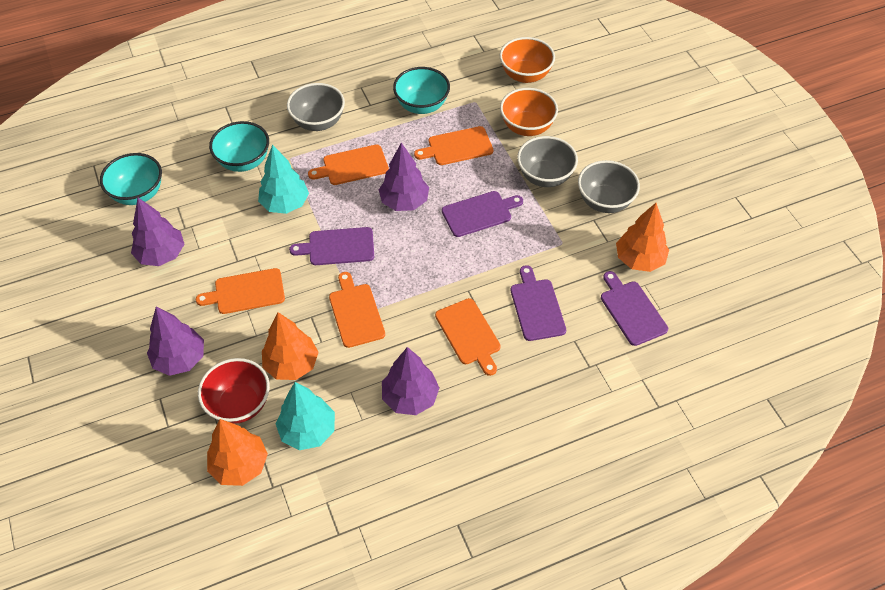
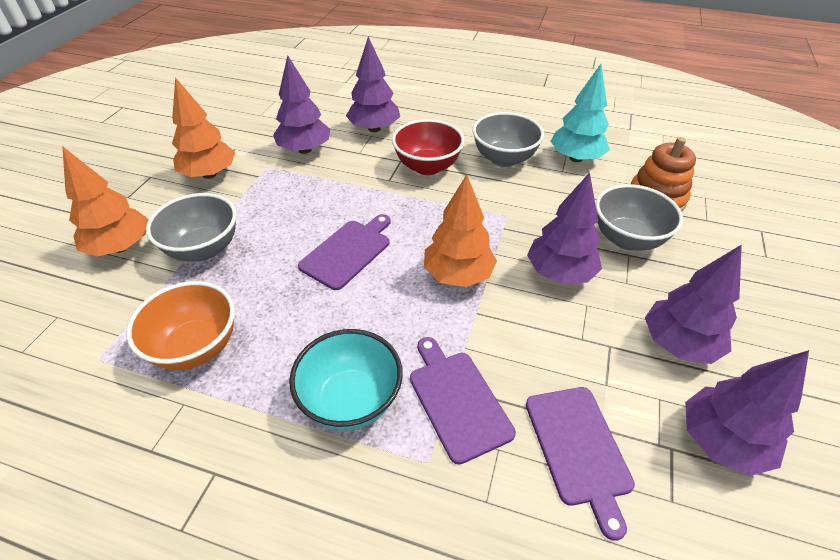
orange bowl: [500,37,555,83] [500,88,558,136] = 2 -> [126,281,235,370] = 1
orange cutting board: [196,268,285,314] [308,144,389,185] [329,272,385,348] [414,126,493,165] [435,298,501,376] = 5 -> none = 0
orange stacking toy: none = 0 -> [631,137,696,212] = 1
purple cutting board: [289,227,374,265] [442,191,523,237] [511,265,566,341] [601,271,668,346] = 4 -> [298,214,391,290] [410,337,516,465] [526,387,635,541] = 3
purple tree: [131,198,185,266] [147,307,204,376] [379,142,429,211] [382,347,439,415] = 4 -> [273,55,330,154] [346,36,400,132] [527,172,602,284] [645,245,742,364] [685,350,809,476] = 5
turquoise bowl: [100,153,162,205] [209,121,269,172] [393,67,450,114] = 3 -> [289,329,403,430] = 1
turquoise tree: [258,145,309,214] [276,382,335,450] = 2 -> [550,64,610,162] = 1

